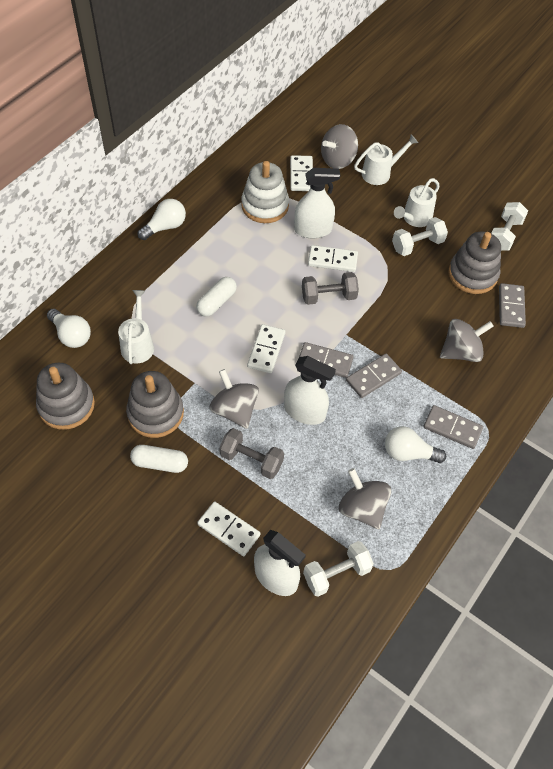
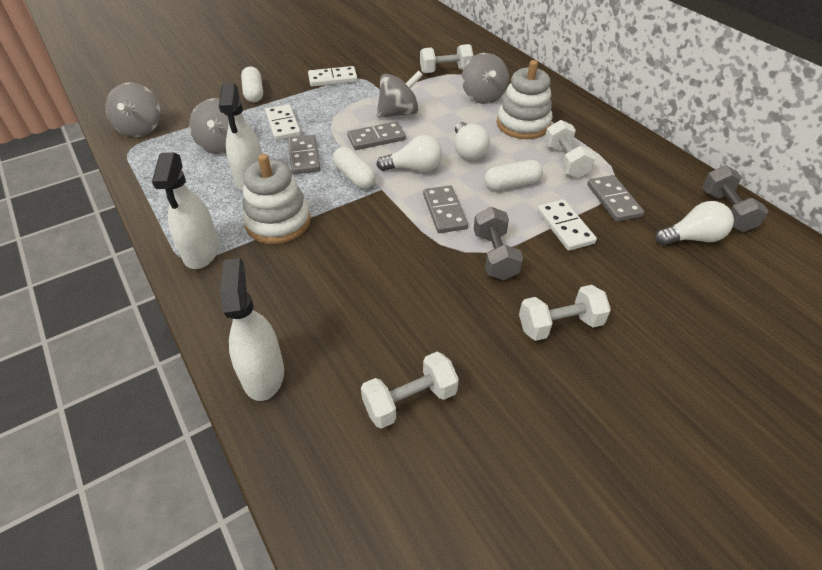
grey stacking toy: [36,363,95,430] [126,371,184,438] [448,232,501,294] = 3 -> none = 0
white capsule: [130,445,188,473] [196,277,237,317] = 2 -> [241,67,263,102] [333,147,376,189] [484,160,543,191] = 3
white domino: [197,501,261,556] [247,324,285,373] [290,155,313,191] [308,245,358,272] = 4 -> [265,104,301,140] [308,66,358,87] [537,199,597,251] = 3
white dumbbell: [303,541,374,597] [392,217,448,256] [491,202,528,251] = 3 -> [361,352,459,429] [420,44,473,73] [519,285,611,341] [544,120,596,179] = 4
white stacking toy: [241,161,289,223] = 1 -> [242,154,311,244] [497,60,552,139] = 2
white watering can: [118,290,154,364] [354,134,418,185] [394,178,440,227] = 3 -> none = 0

